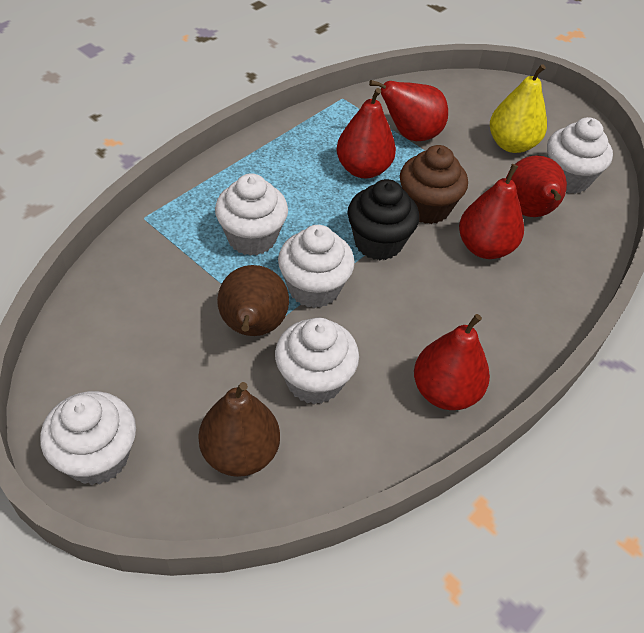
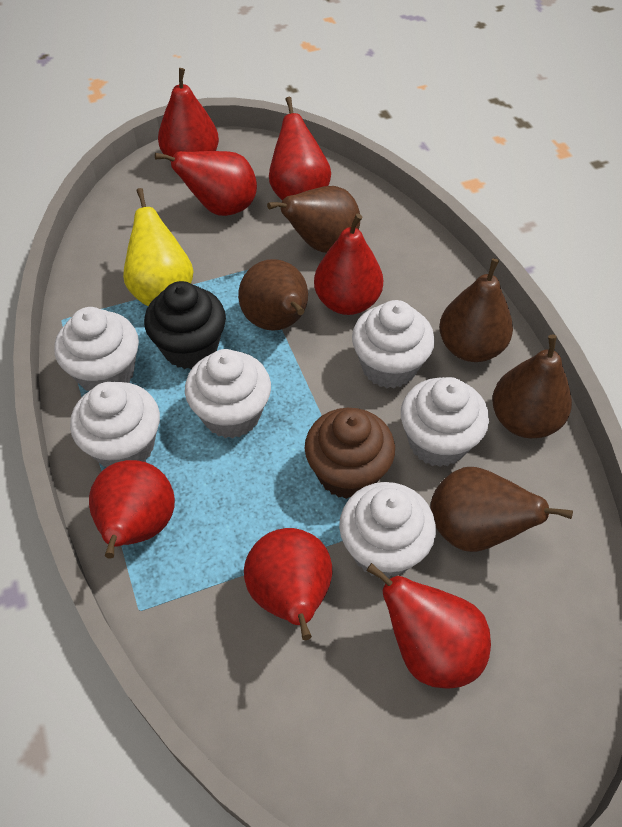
brown pear: [198,382,280,477] [217,265,289,336] = 2 -> [238,259,308,331] [267,186,360,253] [430,467,573,552] [439,259,513,362] [492,334,572,438] = 5
red pear: [336,88,396,178] [369,80,448,141] [414,314,490,410] [459,164,524,259] [506,155,567,217] = 5 -> [89,460,175,559] [155,151,257,216] [158,68,219,161] [244,528,332,640] [269,97,331,200] [314,214,383,315] [366,563,491,689] = 7
white cupcake: [40,391,136,485] [215,173,288,256] [275,318,359,404] [278,225,355,308] [547,117,613,194] = 5 -> [54,307,139,391] [70,382,160,467] [185,349,271,439] [339,482,436,578] [352,300,435,388] [401,377,489,467] = 6

